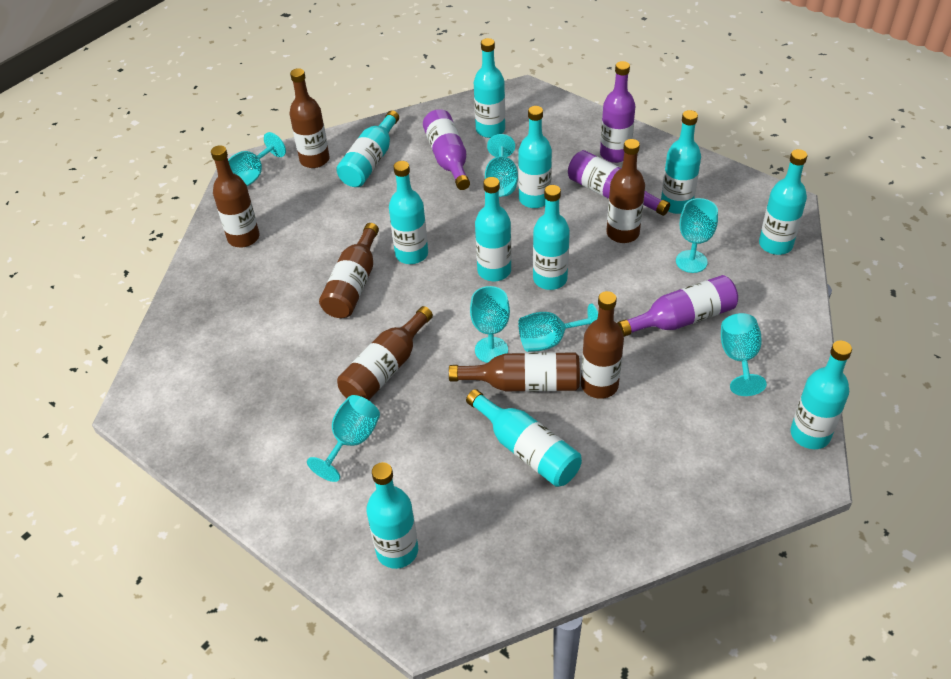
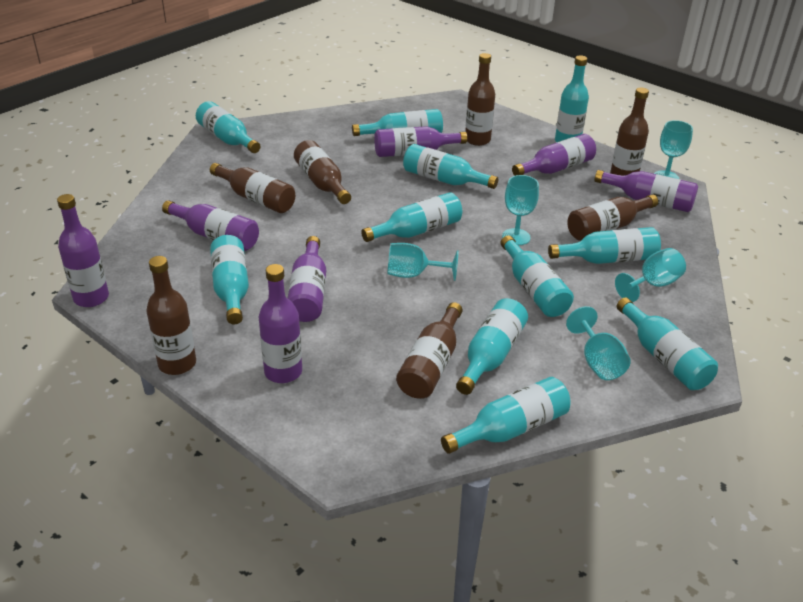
purple bottle: [423,109,470,190] [568,150,670,216] [600,61,635,163] [617,275,738,337] = 4 -> [57,194,109,307] [162,200,259,251] [259,264,302,383] [287,236,326,322] [374,126,467,157] [512,134,596,176] [594,170,698,212] = 7
turquoise goblet: [228,132,286,186] [307,395,380,482] [470,286,510,363] [485,134,518,197] [518,304,598,352] [676,198,718,273] [721,313,767,396] = 7 -> [388,243,459,281] [502,175,539,245] [566,306,631,380] [615,248,686,302] [654,120,693,179] = 5

